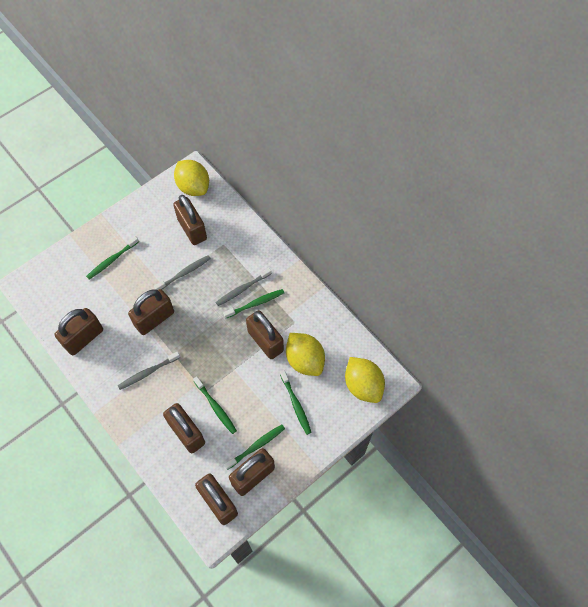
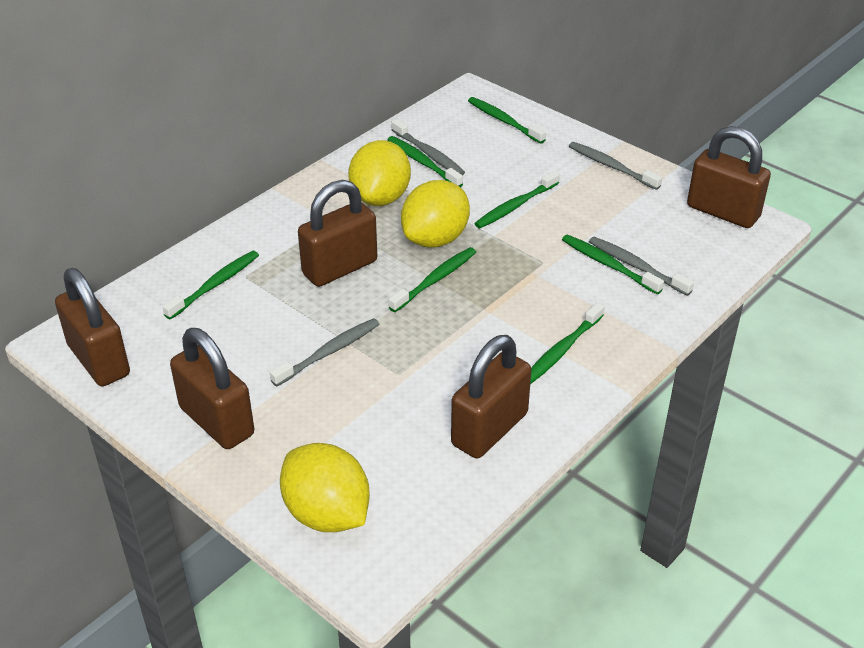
brown padlock: [55,308,103,355] [128,289,174,335] [163,403,205,453] [173,195,207,245] [195,474,238,525] [229,448,275,496] [246,310,284,359] = 7 -> [55,268,130,386] [170,328,254,449] [298,180,377,287] [451,335,531,458] [687,126,771,228] = 5
green toothbrush: [86,236,139,279] [193,376,237,434] [223,289,284,318] [224,425,285,470] [280,370,312,435] = 5 -> [162,251,259,319] [387,136,463,187] [389,247,476,312] [468,97,546,144] [474,171,560,228] [530,302,605,384] [562,234,664,294] = 7
grey toothbrush: [118,351,180,390] [154,255,211,290] [215,268,272,306] = 3 -> [270,318,379,386] [392,119,465,175] [569,142,662,190] [589,237,694,296] = 4

